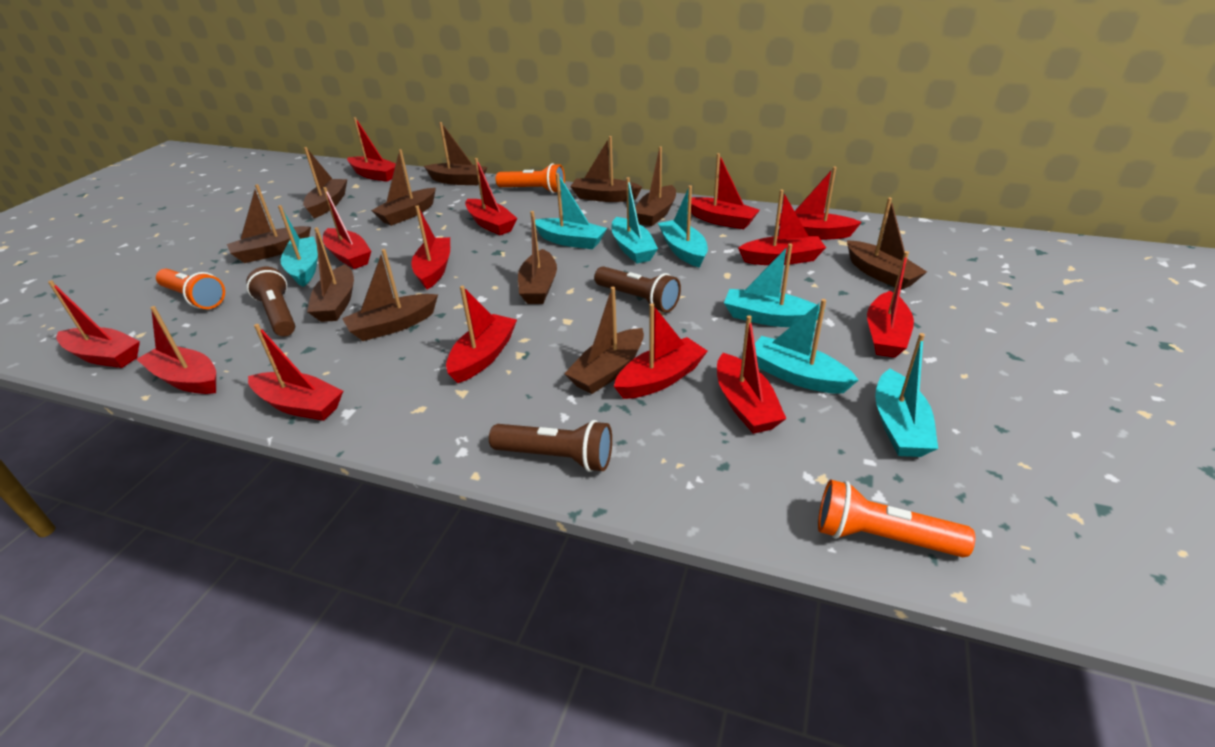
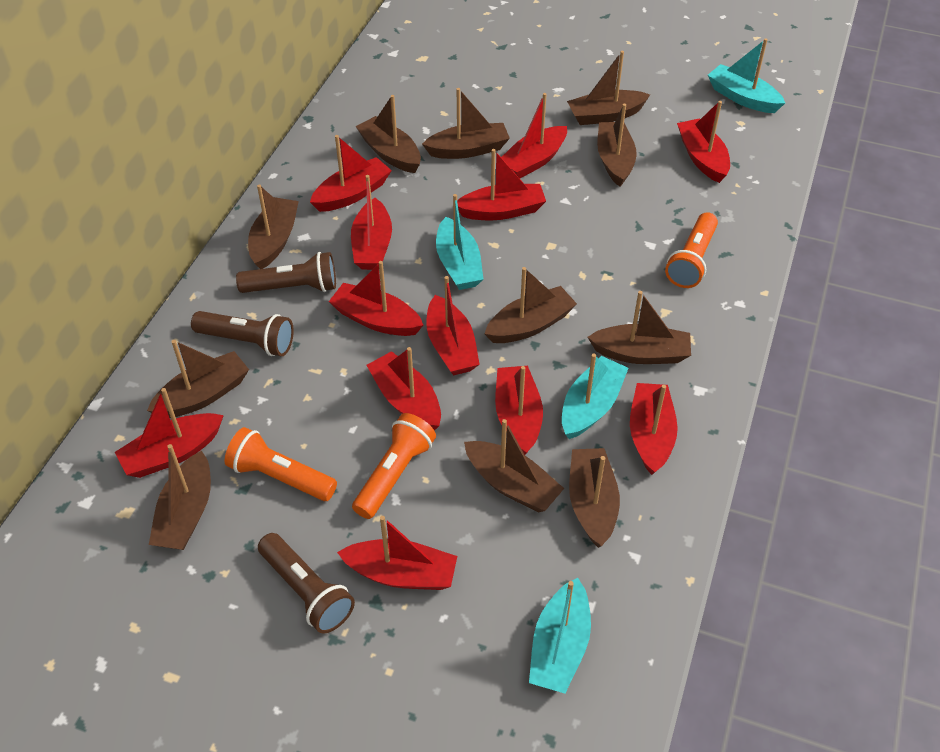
red boat: [48,280,140,368] [136,306,216,394] [248,324,343,421] [323,187,371,269] [347,117,396,182] [411,205,450,289] [446,286,517,383] [465,158,517,235] [614,303,708,399] [691,153,760,229] [717,315,786,434] [738,189,826,265] [779,166,862,240] [867,251,914,358] = 14 -> [115,388,224,478] [310,135,392,212] [329,261,423,336] [337,516,457,590] [351,175,392,270] [366,347,441,431] [426,276,480,375] [457,149,546,220] [495,366,543,455] [501,93,567,178] [630,383,678,475] [677,101,730,183] = 12
turquoise boat: [278,205,318,287] [535,173,607,249] [612,177,658,264] [658,185,708,268] [724,243,825,327] [755,299,859,394] [875,333,938,457] = 7 -> [436,194,483,290] [529,578,591,693] [562,353,628,439] [708,38,785,113] = 4

